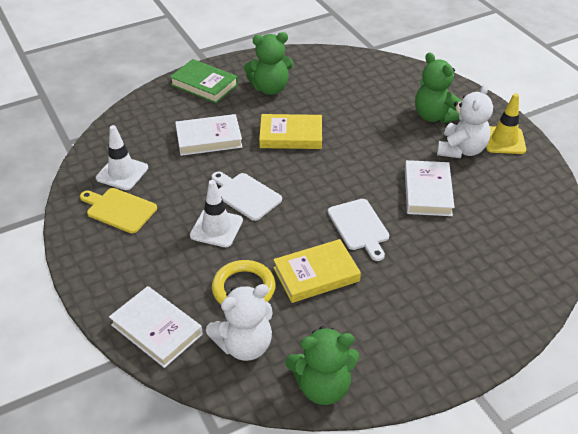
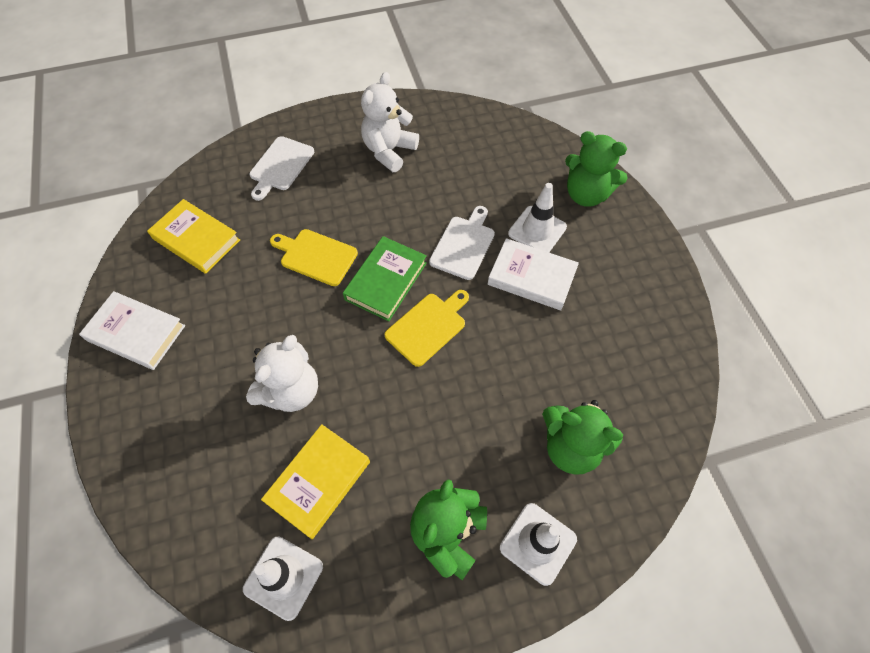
white book: [109,286,203,368] [175,114,242,156] [405,160,455,216] = 3 -> [79,291,185,370] [488,238,579,310] = 2
white traffic cone: [96,125,148,190] [190,180,243,247] = 2 -> [243,536,323,621] [500,503,577,586] [508,183,567,252] = 3
yellow cutting board: [80,188,157,233] = 1 -> [270,229,358,286] [385,290,469,367] = 2
yellow ring: [212,260,276,304] = 1 -> none = 0
yellow traffic cone: [486,93,526,154] = 1 -> none = 0

